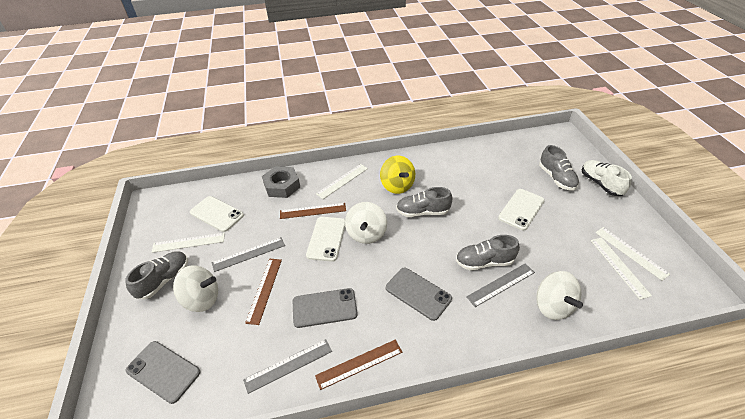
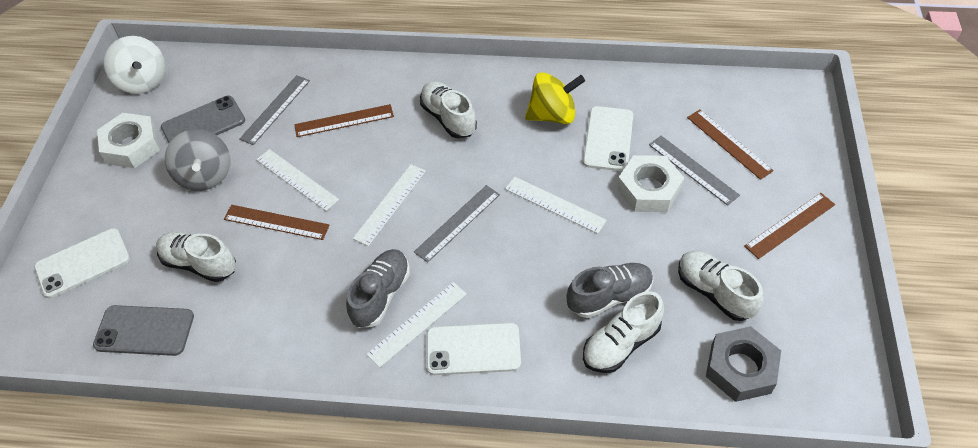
brown ruler: [245,259,282,325] [280,203,346,219] [315,339,402,390] = 3 -> [224,205,330,240] [294,104,394,137] [687,109,774,180] [745,193,835,259] = 4
grey phone: [126,341,201,404] [293,288,358,328] [386,268,452,321] = 3 -> [93,305,194,356] [161,96,245,143] = 2
grey shoe: [125,251,188,299] [396,187,452,217] [456,235,520,271] [539,145,579,191] = 4 -> [346,249,410,328] [567,263,653,318] = 2
grey spinning top: none = 0 -> [165,129,230,191] = 1
white nut: none = 0 -> [97,113,160,168] [617,155,684,212] = 2
white shoe: [582,160,632,196] = 1 -> [156,231,236,282] [420,81,477,138] [583,291,664,373] [678,251,763,321] = 4
white spinning top: [173,266,218,312] [345,202,387,244] [536,271,583,320] = 3 -> [104,36,165,94] = 1

